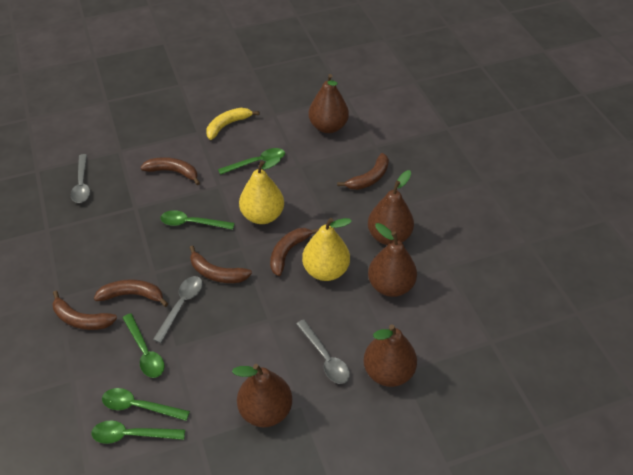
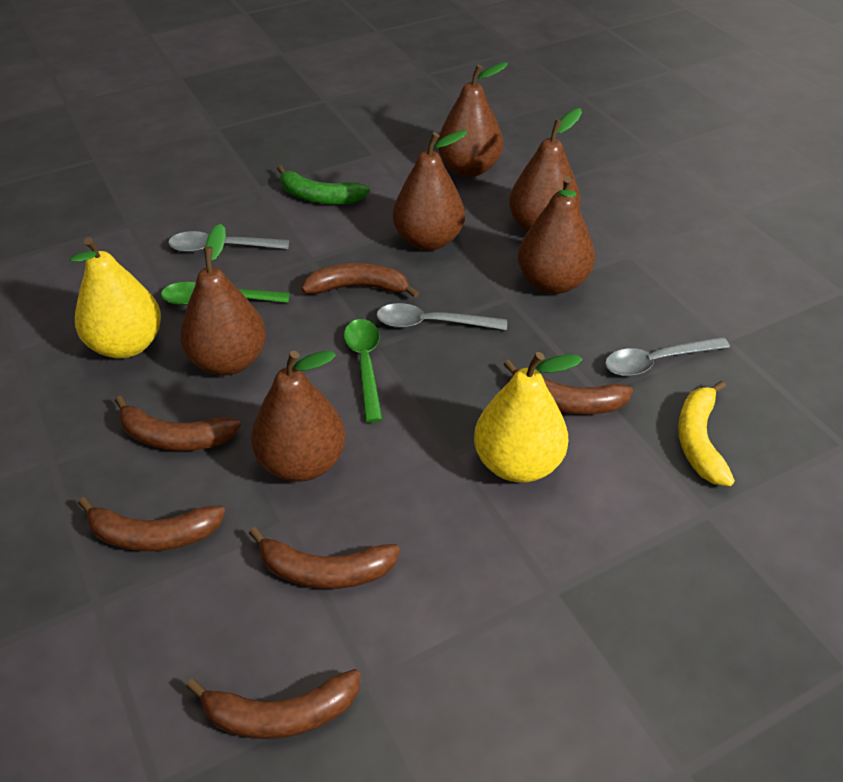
brown pear: [232,364,292,427] [308,74,349,133] [363,324,417,387] [368,170,414,245] [368,223,417,297] = 5 -> [180,224,266,375] [251,351,346,482] [393,130,468,251] [438,62,508,177] [509,108,582,232] [518,176,595,294] = 6
green banana: none = 0 -> [277,166,370,205] = 1
green spoon: [92,420,185,444] [102,388,190,421] [123,313,164,378] [160,210,235,230] [218,148,285,175] = 5 -> [161,282,290,305] [344,319,383,422] = 2

